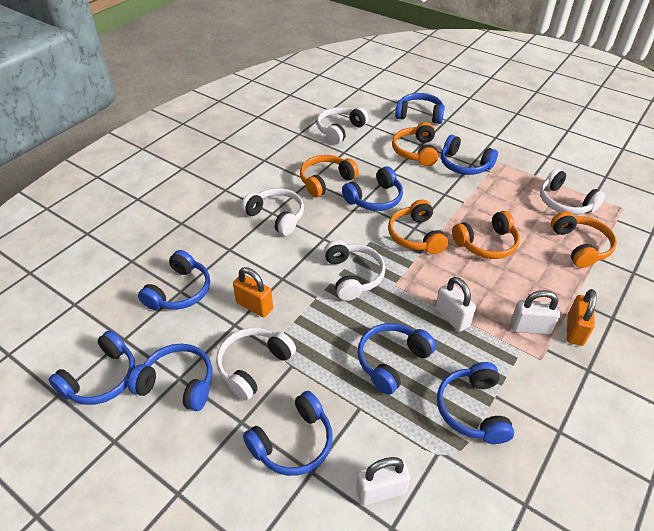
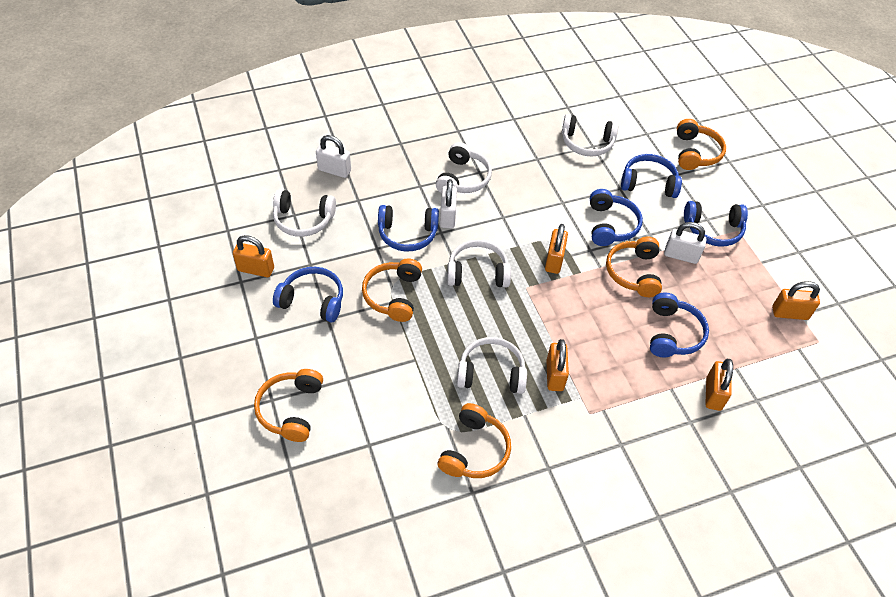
blue headphones: [48,330,135,405] [128,344,212,411] [138,250,210,310] [243,391,333,476] [342,166,403,211] [358,323,436,395] [395,93,445,124] [437,362,514,444] [441,135,498,175] = 9 -> [273,267,343,322] [378,205,439,252] [590,189,643,246] [621,154,682,198] [650,292,709,357] [684,201,748,247] = 6
orange padlock: [233,267,273,317] [567,289,597,346] = 2 -> [233,235,274,277] [545,224,568,274] [546,339,569,391] [705,359,733,411] [772,281,820,320] = 5

